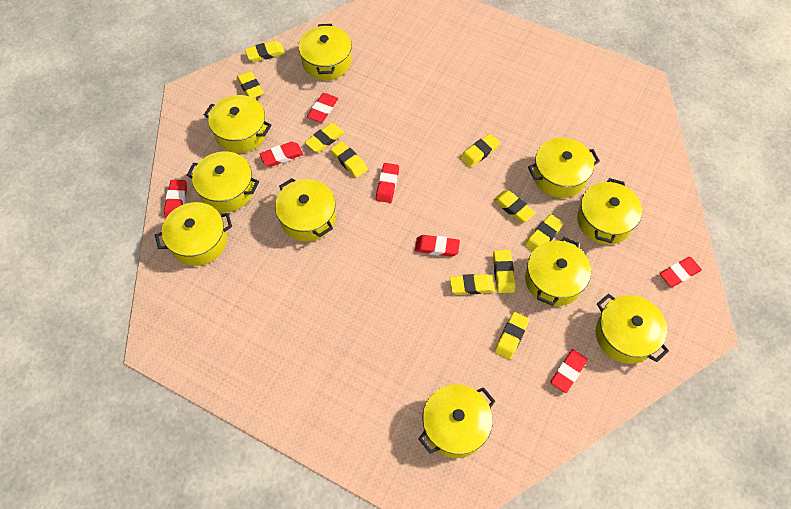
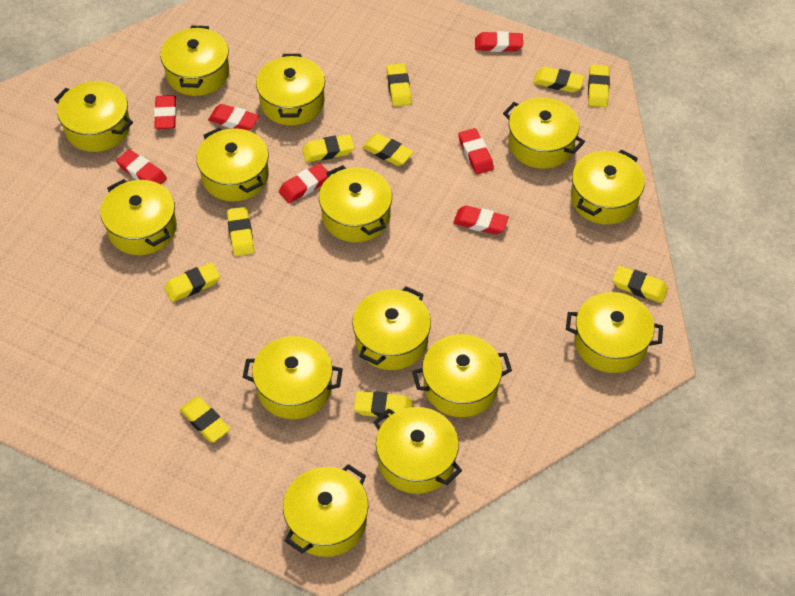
yellow pot: [155,202,232,266] [187,151,259,212] [204,95,272,153] [275,178,336,242] [298,24,352,80] [418,384,495,458] [525,237,591,306] [528,138,600,198] [577,178,642,244] [596,294,669,364] = 10 -> [54,81,133,152] [100,179,177,255] [160,25,229,96] [196,127,269,201] [243,336,343,419] [256,54,325,125] [283,464,368,557] [319,165,392,242] [353,286,431,370] [373,407,462,494] [412,334,512,417] [503,97,585,169] [566,292,663,373] [571,150,645,225] = 14

